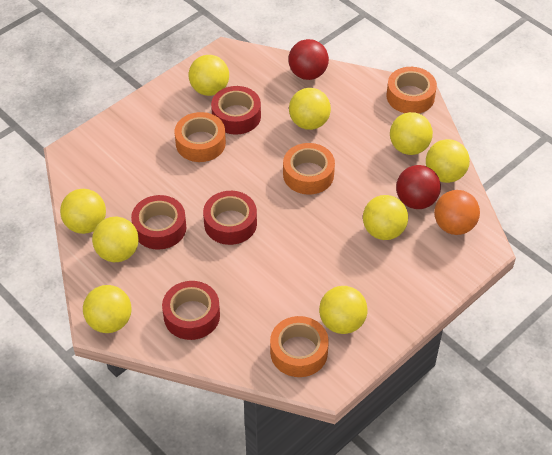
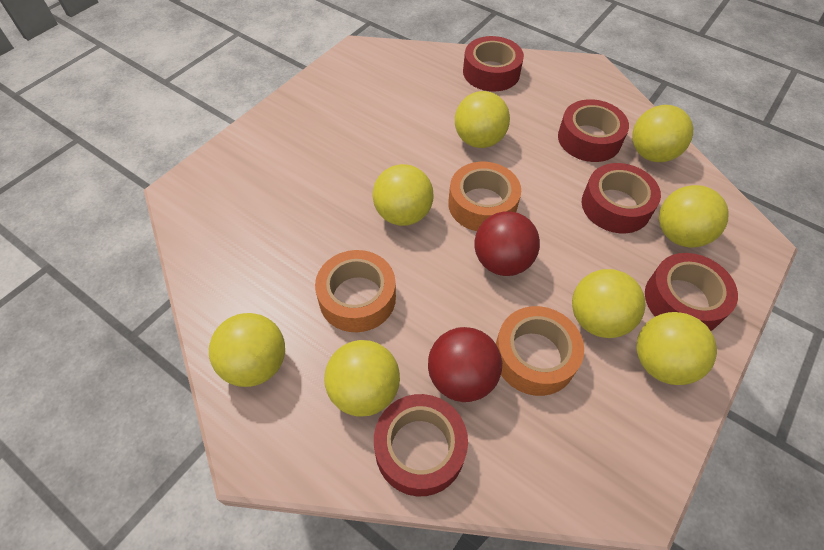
orange ball: [434,190,480,235] = 1 -> none = 0
orange tape: [175,112,226,162] [270,316,329,377] [283,143,335,195] [386,67,437,113] = 4 -> [315,250,396,332] [448,162,521,231] [496,306,584,396] = 3
red tape: [131,195,186,250] [162,281,220,340] [203,191,257,245] [211,86,261,135] = 4 -> [374,394,468,496] [463,36,524,91] [558,99,629,162] [582,163,661,233] [645,253,738,331] = 5
yellow ball: [60,189,106,234] [83,285,132,333] [92,216,139,262] [189,55,229,96] [289,88,331,130] [319,286,368,334] [363,195,408,240] [390,112,433,155] [426,139,470,183] = 9 -> [209,313,285,387] [324,340,400,417] [372,164,434,226] [455,91,510,148] [572,269,646,338] [632,105,693,162] [637,312,717,385] [659,185,729,248] = 8

